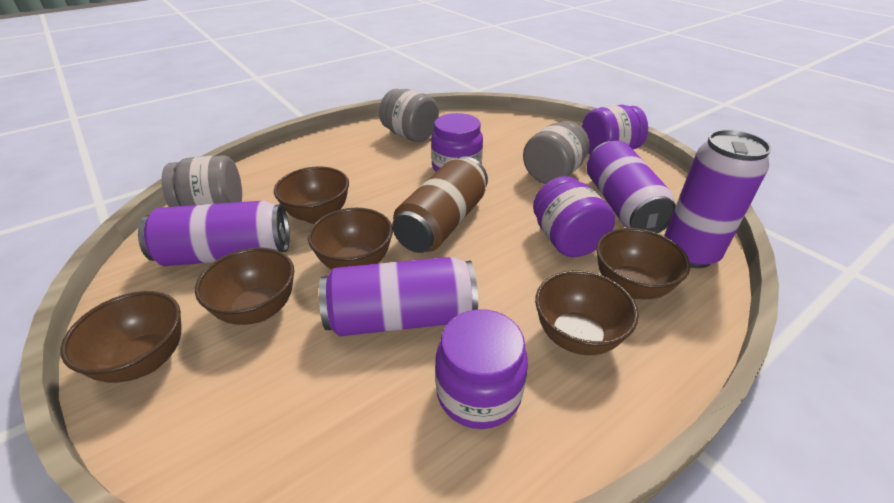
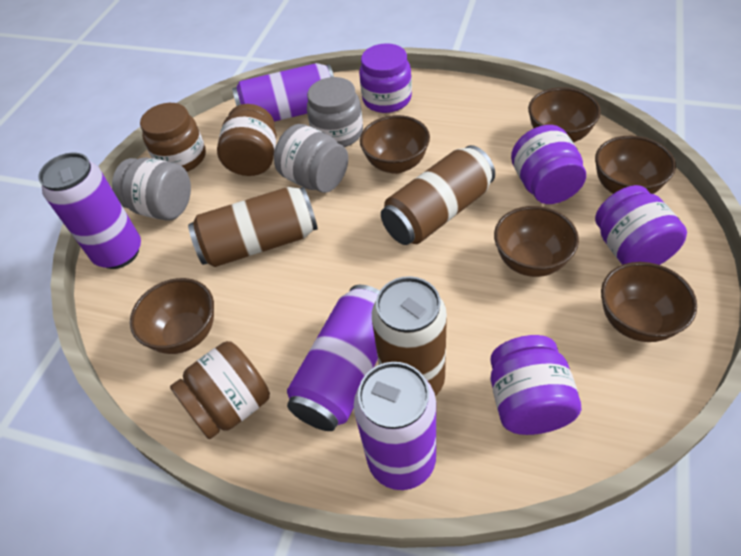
brown can: [392,156,488,253] = 1 -> [188,187,318,267] [372,276,447,396] [381,145,495,245] = 3
brown jar: none = 0 -> [140,103,206,172] [170,341,270,439] [217,104,276,176] = 3

